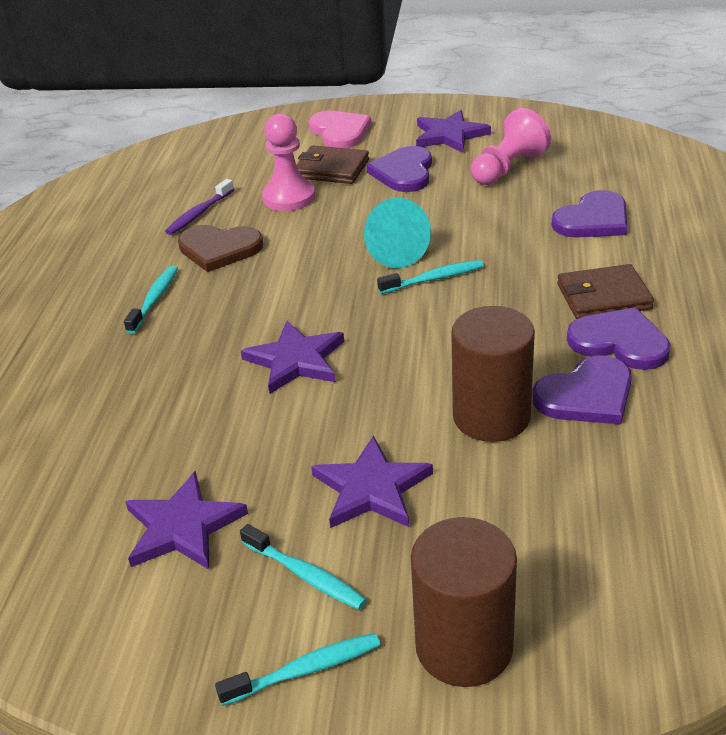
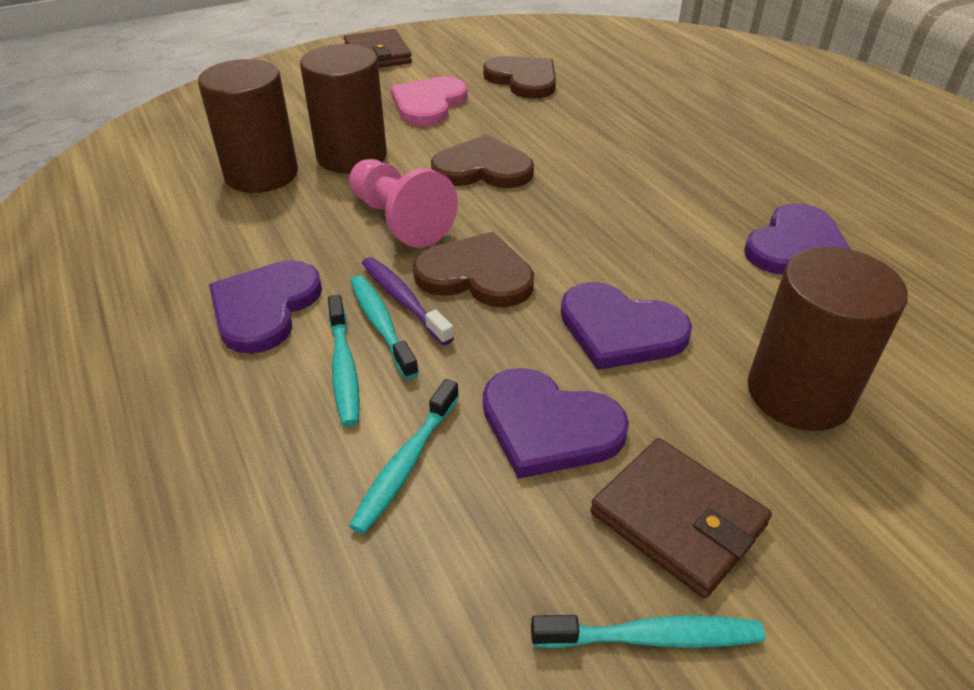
brown cylinder: [411,517,517,687] [451,306,535,442] = 2 -> [198,59,298,193] [300,44,387,174] [748,247,908,431] = 3
brown heart: [178,225,263,272] = 1 -> [413,232,534,307] [431,134,534,188] [483,56,556,99] = 3
pink pawn: [262,113,315,211] [471,108,551,185] = 2 -> [349,159,458,248] = 1
purple star: [125,471,248,569] [241,321,344,394] [311,436,433,528] [416,110,491,153] = 4 -> none = 0
turquoise cone: [364,198,431,268] = 1 -> none = 0

